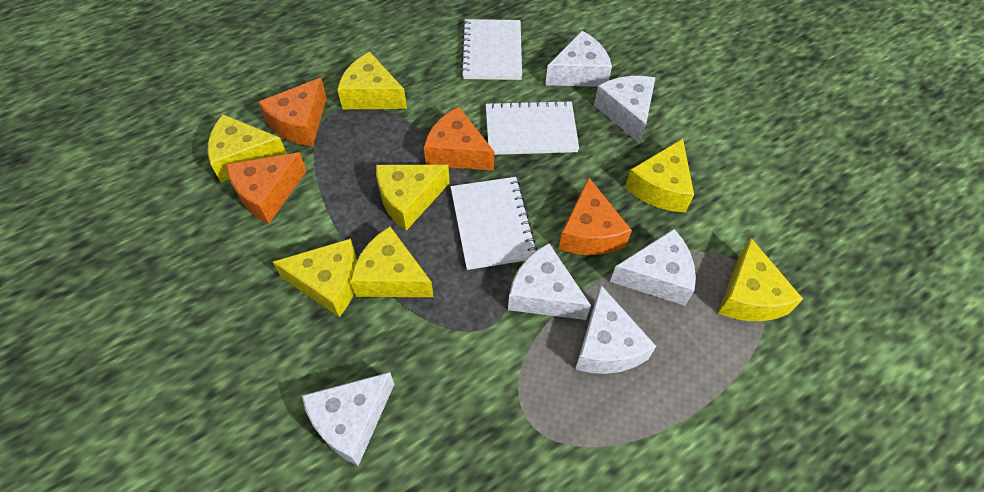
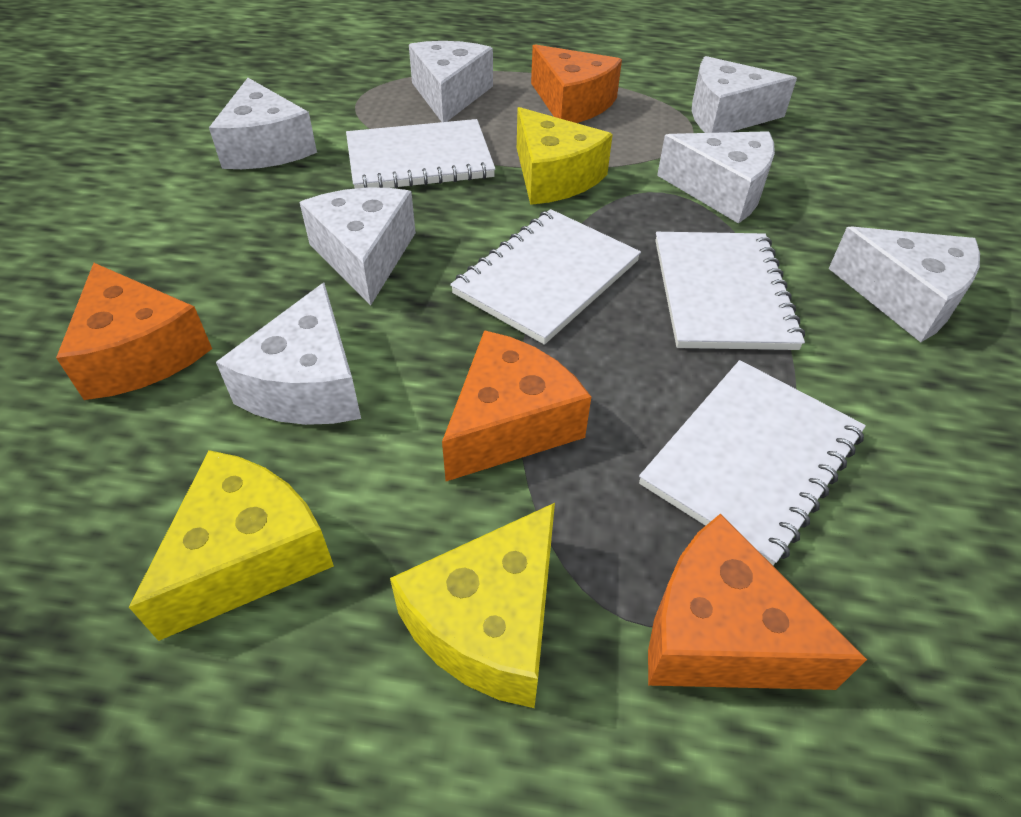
white cheese: [302,372,394,466] [508,243,591,320] [545,31,612,87] [575,285,656,374] [594,76,656,143] [610,229,696,306] = 6 -> [209,78,317,169] [216,283,361,425] [299,188,416,305] [409,41,493,122] [657,131,775,224] [692,56,797,133] [829,227,980,342] = 7
white notebook: [450,177,538,270] [461,19,522,80] [486,100,579,155] = 3 -> [346,119,495,189] [450,209,641,345] [639,360,866,566] [655,232,805,350] = 4
yellow cheese: [208,114,287,182] [273,239,357,317] [337,52,407,109] [350,226,434,297] [376,165,450,231] [625,139,694,212] [718,238,803,321] = 7 -> [129,450,334,641] [390,503,555,708] [517,107,613,205] = 3

